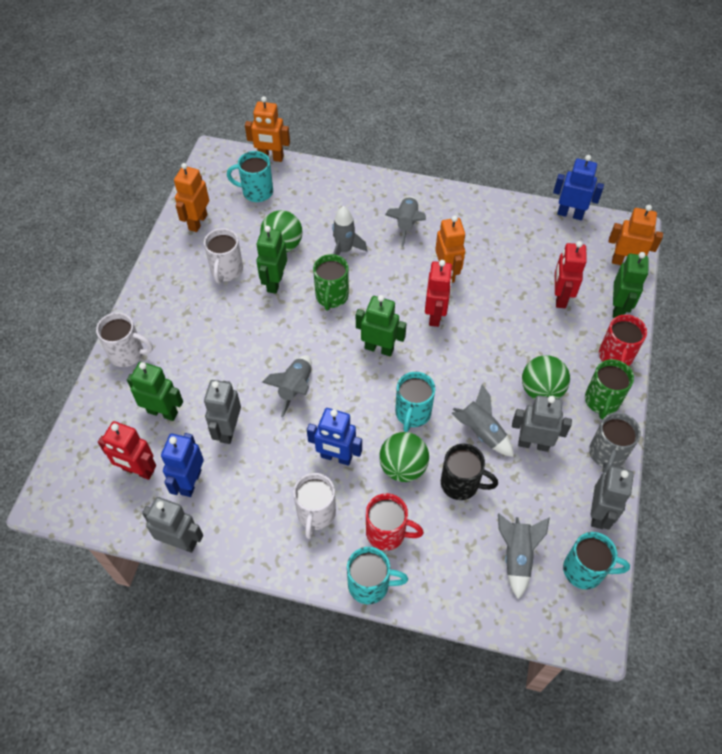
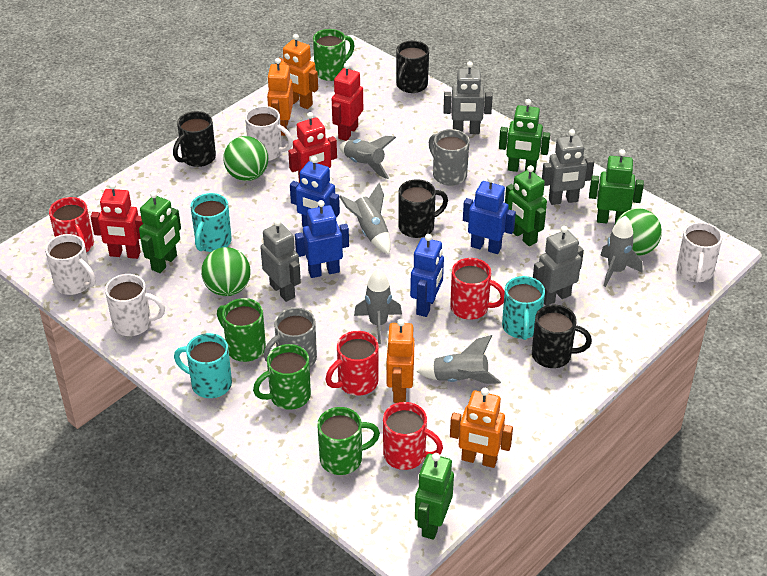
black mug: [441,444,498,500] = 1 -> [173,111,216,167] [396,41,429,93] [398,179,448,238] [532,304,592,368] = 4
blue robot: [161,433,204,497] [307,408,362,466] [553,155,604,220] = 3 -> [290,156,340,227] [295,200,349,278] [410,234,444,317] [463,176,516,254] = 4
green mug: [313,254,349,310] [585,359,634,419] = 2 -> [217,298,266,362] [253,344,311,410] [313,29,354,81] [317,407,380,475] = 4
green robot: [127,362,183,421] [256,226,287,294] [356,295,407,356] [613,252,649,318] = 4 -> [139,191,181,273] [415,453,454,540] [499,99,550,173] [505,165,547,246] [589,149,644,223] = 5
grey mug: [589,413,641,472] = 1 -> [264,307,317,367] [429,129,469,186] = 2
red mug: [366,493,424,551] [599,314,647,366] = 2 -> [49,197,94,252] [326,331,379,396] [383,402,443,470] [450,258,505,320] = 4
turquoise mug: [227,151,273,202] [347,547,408,604] [395,372,435,432] [563,532,630,589] = 4 -> [174,333,232,398] [190,193,232,252] [502,276,545,340] = 3
white mug: [96,312,153,367] [204,228,243,283] [293,473,336,539] = 3 -> [45,234,96,295] [105,274,165,336] [245,106,293,161] [676,222,723,283] = 4

